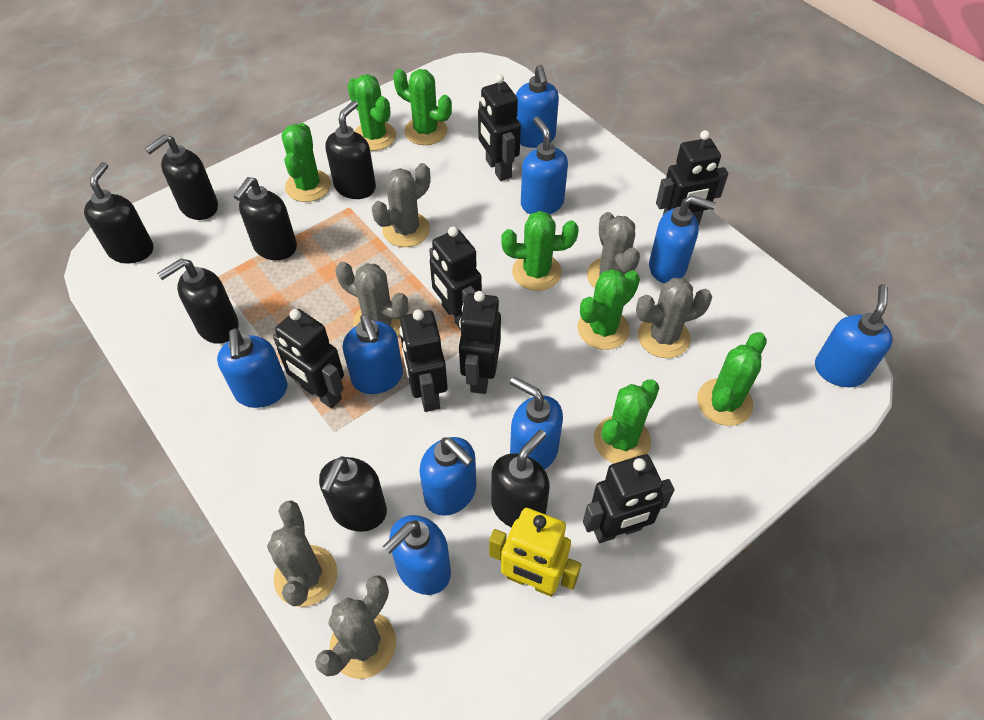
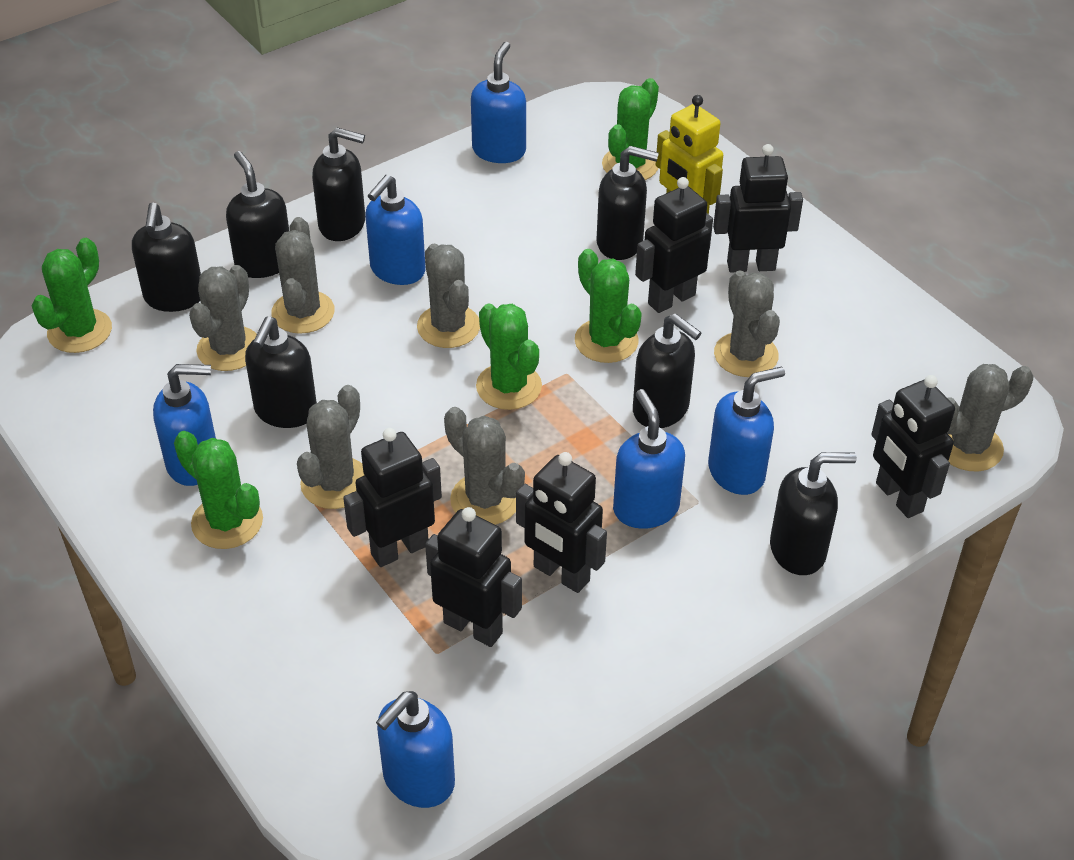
black robot: [273,309,344,409] [399,309,448,412] [429,226,482,330] [459,291,501,394] [478,74,521,181] [583,454,674,543] [656,130,728,225] = 7 -> [343,428,442,567] [425,507,522,647] [516,452,607,593] [635,177,713,313] [713,144,803,272] [871,375,955,518] = 6
blue soap dispenser: [217,328,288,408] [343,314,403,394] [383,515,451,595] [419,437,476,516] [510,376,563,470] [516,65,559,148] [521,117,568,214] [649,195,716,283] [815,284,893,387] = 9 -> [153,364,216,486] [365,175,426,285] [376,691,455,808] [471,42,526,163] [613,389,685,529] [708,366,785,495] = 6
green cactus: [281,123,331,202] [347,74,396,151] [393,69,452,145] [501,211,579,291] [577,269,640,350] [594,379,659,464] [697,332,767,426] = 7 -> [31,238,112,353] [174,431,263,549] [476,304,542,410] [575,249,642,363] [602,78,659,180] = 5
grey cactus: [267,501,338,607] [315,575,396,679] [335,262,409,336] [372,163,430,247] [587,212,640,289] [636,278,712,358] = 6 -> [189,265,257,371] [271,217,335,334] [297,385,364,509] [417,244,480,348] [444,407,525,525] [714,271,780,377] [947,364,1033,471] = 7

